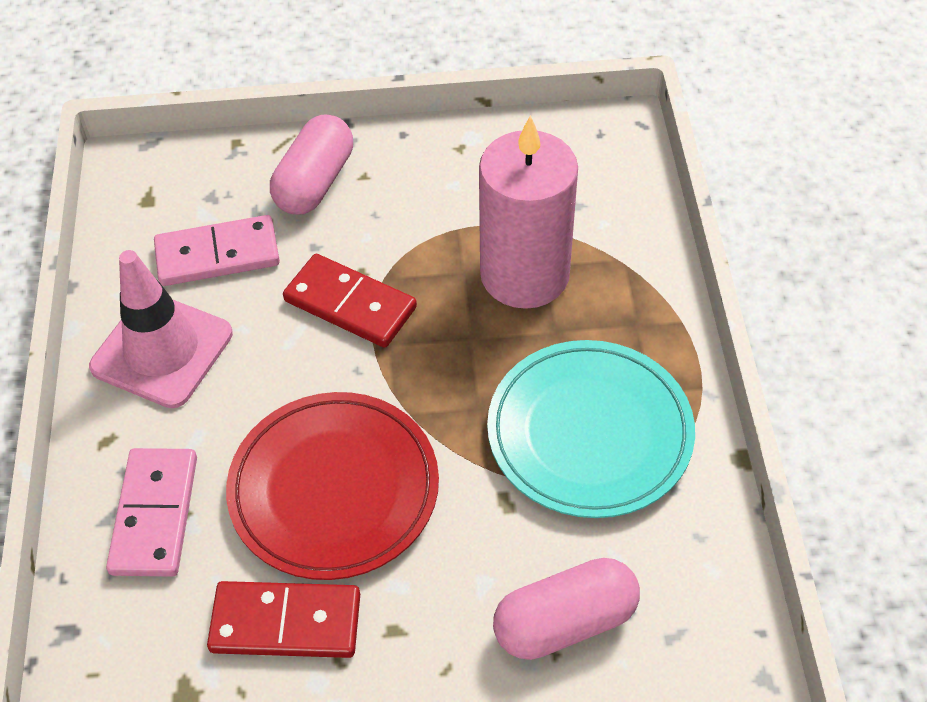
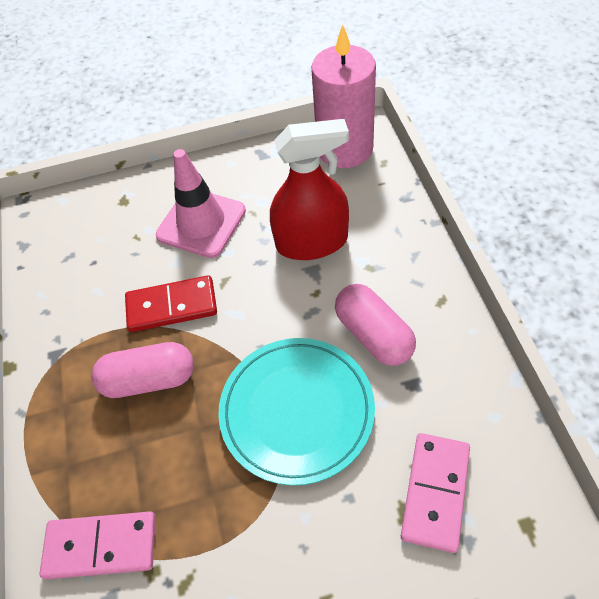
red domino: [207,581,360,658] [283,254,417,348] = 2 -> [125,275,217,332] = 1
red plate: [226,392,439,580] = 1 -> none = 0
red spray bottle: none = 0 -> [270,119,349,260] = 1

